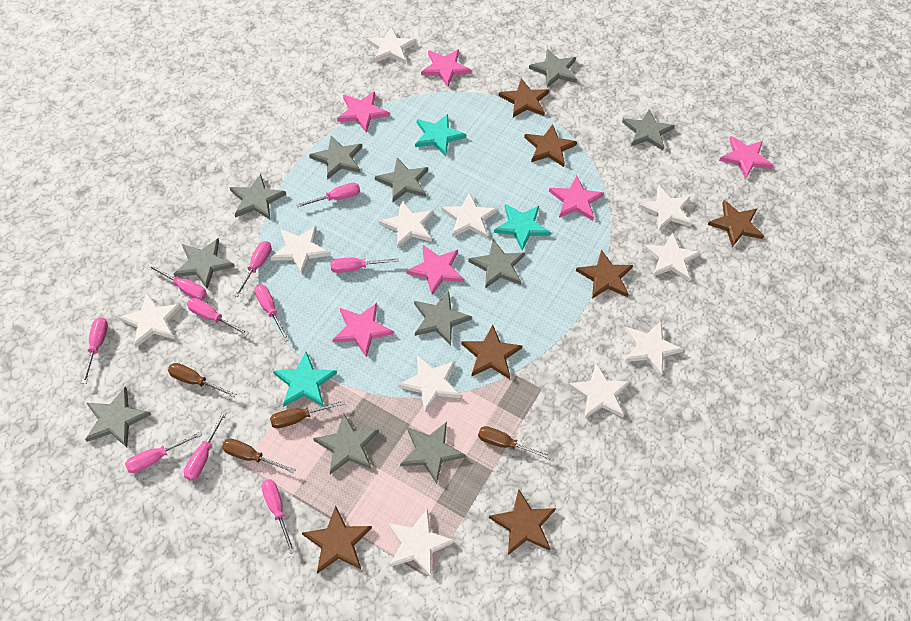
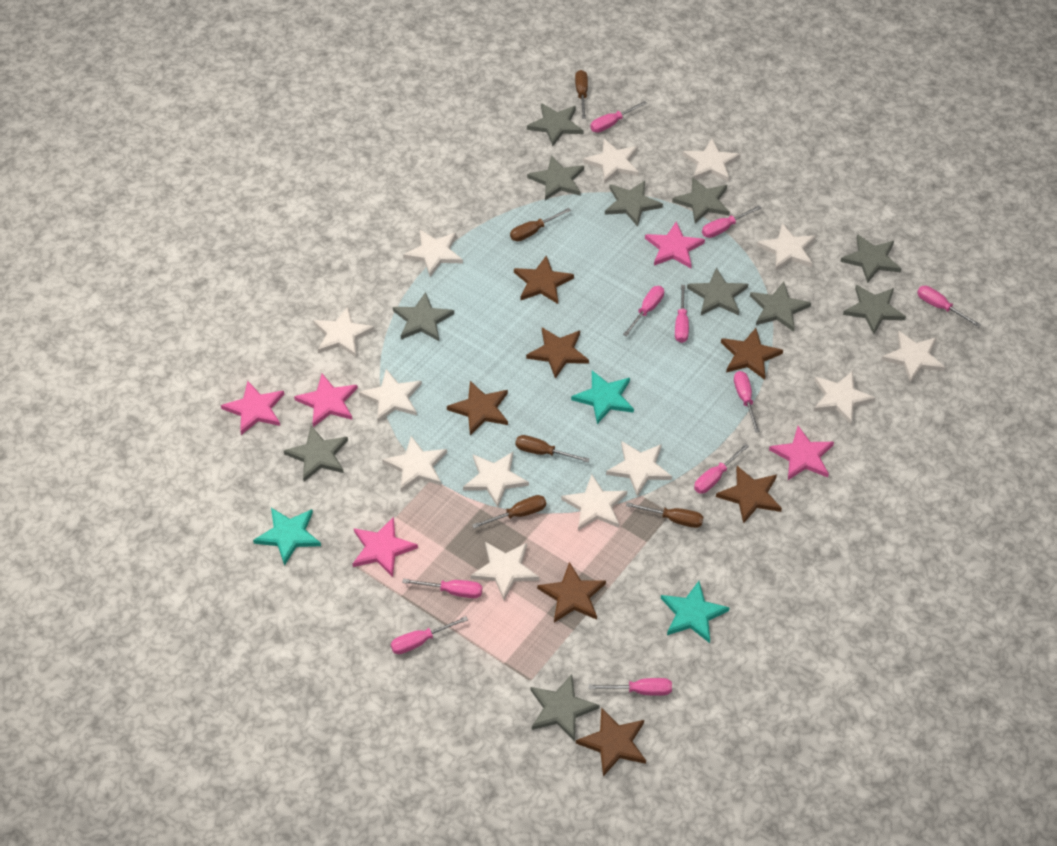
brown screwdriver: [168,363,236,397] [222,438,296,474] [270,400,345,428] [478,426,552,460] = 4 -> [472,495,546,528] [510,208,571,241] [515,435,590,462] [575,70,588,118] [626,502,703,528] = 5
pink star: [332,303,394,357] [337,92,390,133] [406,245,464,295] [421,49,472,87] [549,176,604,220] [719,136,774,179] = 6 -> [221,381,284,435] [294,374,358,427] [353,517,418,577] [645,221,705,268] [769,426,834,480] = 5
white star: [118,293,182,347] [271,226,330,275] [366,27,416,64] [379,200,434,248] [388,509,455,577] [398,355,461,413] [441,192,497,238] [568,363,630,419] [625,321,683,376] [638,185,692,232] [643,232,701,281] = 11 -> [313,307,375,357] [359,369,422,422] [382,436,447,492] [403,230,463,277] [463,452,529,507] [471,542,539,600] [561,474,627,531] [583,139,639,184] [606,441,672,497] [683,138,741,182] [757,223,816,271] [813,371,876,424] [881,331,946,383] = 13

